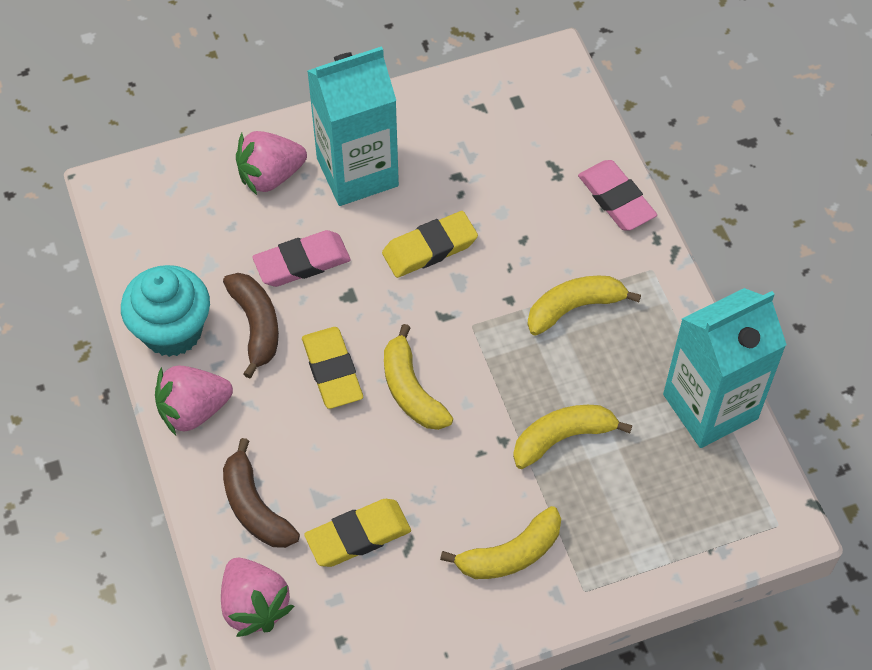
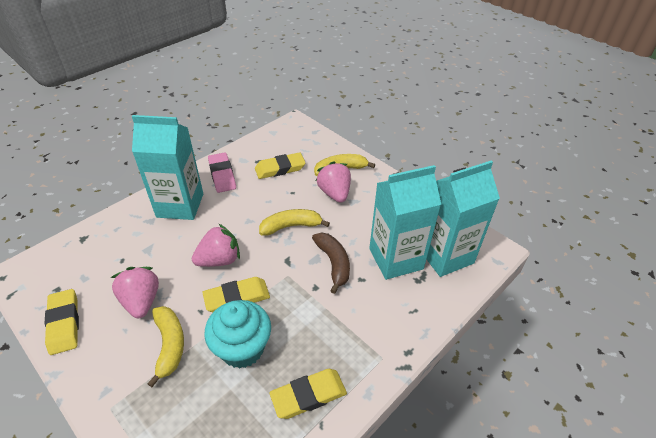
brown banana: [223,273,279,379] [223,438,300,548] = 2 -> [312,233,350,294] = 1
pink eraser: [252,230,351,287] [578,160,657,231] = 2 -> [208,152,236,193] = 1
turquoise carton: [307,46,399,206] [663,288,787,448] = 2 -> [132,115,203,220] [369,165,441,280] [426,161,500,277] = 3
yellow banana: [384,324,453,430] [440,506,561,579] [513,405,632,469] [527,276,641,336] = 4 -> [147,306,184,387] [259,209,330,236] [314,154,375,176] = 3
yellow eraser: [302,327,363,409] [304,499,411,567] [382,211,478,278] = 3 -> [45,289,79,355] [202,277,270,312] [255,152,305,179] [269,369,347,419] = 4

